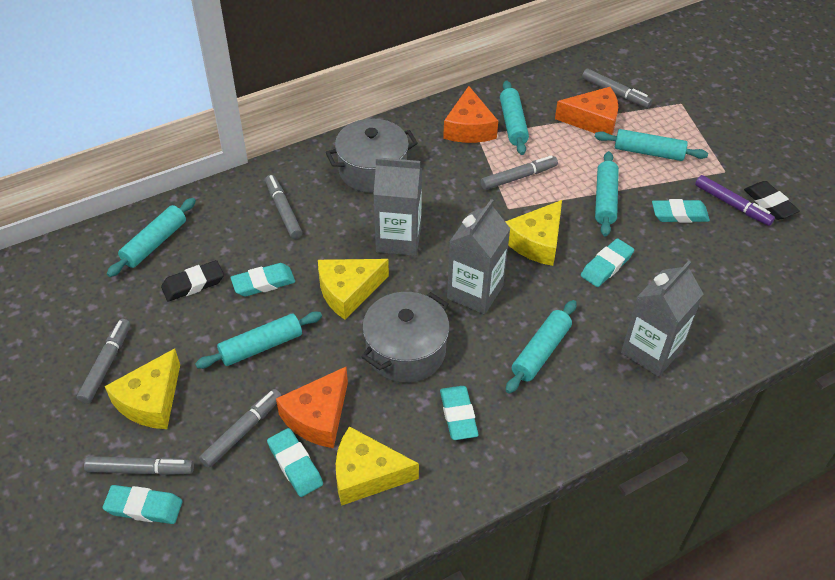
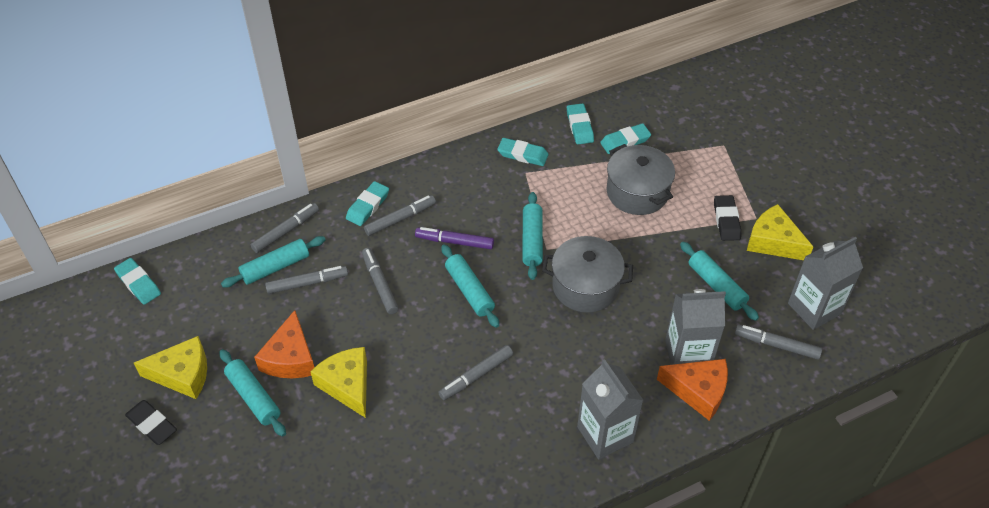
orange cheese: [276,367,348,448] [443,86,498,143] [555,87,618,135] = 3 -> [254,310,314,378] [657,359,728,421] = 2
turquoise eraser: [103,485,182,524] [230,263,295,296] [267,428,323,497] [440,386,479,440] [581,238,634,287] [652,199,710,223] = 6 -> [114,258,161,305] [346,181,389,226] [497,138,548,166] [567,103,594,144] [600,123,651,154] = 5
turquoise rolling pin: [107,198,196,277] [195,311,322,369] [500,80,529,155] [506,300,577,394] [595,129,708,161] [595,151,619,237] = 6 -> [219,349,286,437] [221,236,326,288] [441,244,499,328] [522,192,543,280] [680,242,759,321] = 5
yellow cheese: [105,348,180,429] [318,259,389,320] [336,426,419,506] [505,200,562,266] = 4 -> [134,336,207,399] [310,347,367,418] [747,204,813,260] = 3

